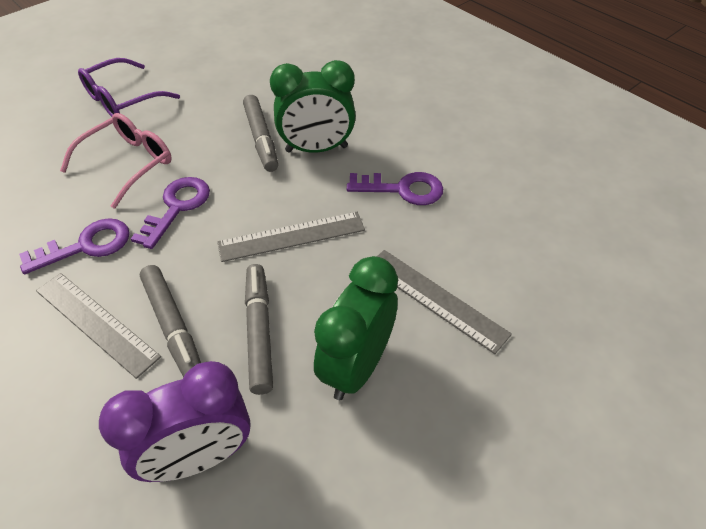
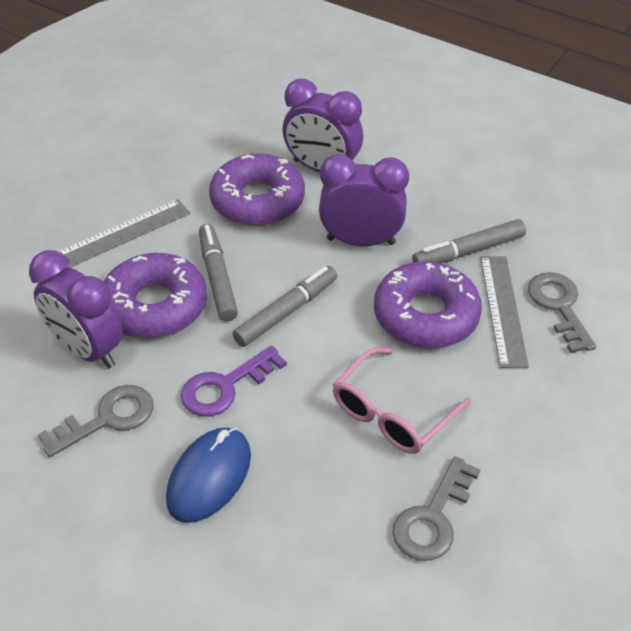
blue mouse: none = 0 -> [166,427,251,523] = 1
green clock: [270,60,356,153] [314,256,398,400] = 2 -> none = 0
grey key: none = 0 -> [38,385,154,457] [393,456,481,561] [528,272,596,353] = 3
grey ruler: [36,273,161,379] [217,212,365,262] [377,250,512,354] = 3 -> [58,199,190,268] [480,256,529,368] = 2
purple clock: [99,361,251,482] = 1 -> [29,250,123,368] [283,79,363,172] [319,154,409,246] = 3
purple donut: none = 0 -> [104,253,207,339] [209,154,305,226] [374,262,482,349] = 3
purple glasses: [78,58,180,117] = 1 -> none = 0
purple key: [19,218,130,274] [131,177,210,249] [347,172,444,205] = 3 -> [181,346,287,417] = 1

